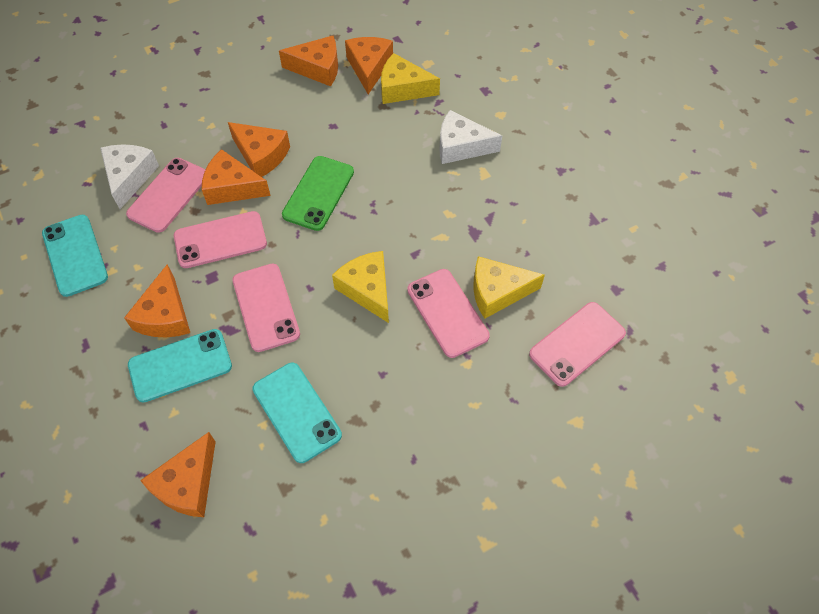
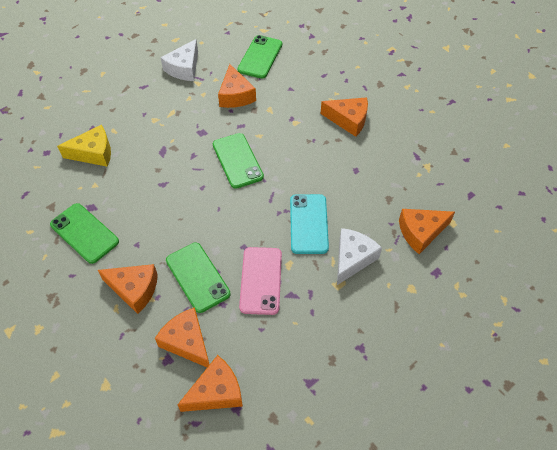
green phone: [282,156,354,231] = 1 -> [50,203,119,264] [166,243,231,313] [213,133,264,189] [237,35,282,79] = 4
pink phone: [126,158,206,233] [174,211,267,268] [232,264,300,352] [407,269,490,358] [529,302,626,387] = 5 -> [239,247,282,315] = 1
turquoise phone: [42,215,108,297] [128,329,232,403] [252,363,342,463] = 3 -> [290,194,329,254] = 1
yellow cheese: [332,251,389,323] [381,53,440,104] [473,256,545,319] = 3 -> [57,125,111,167] = 1

